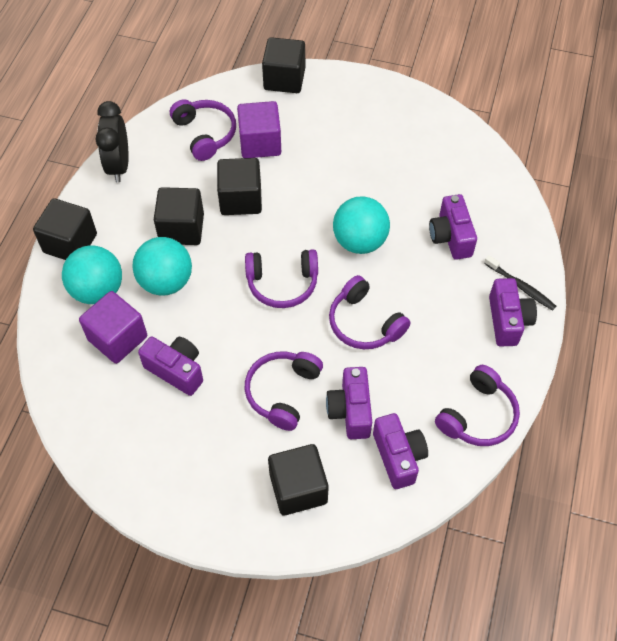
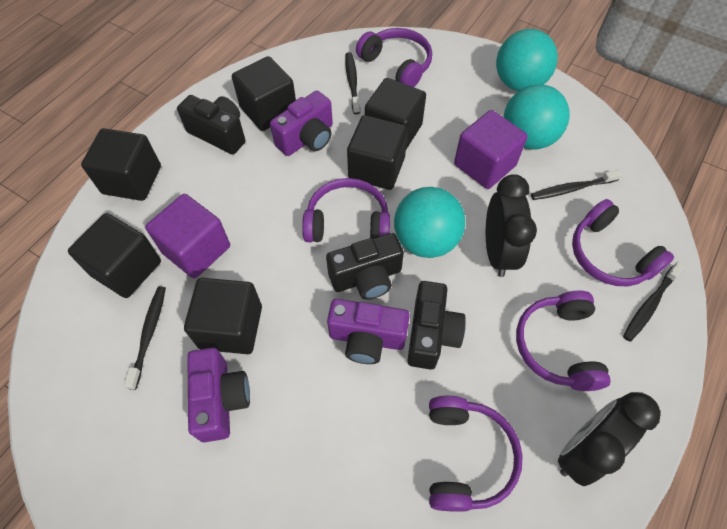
black camera: none = 0 -> [177,95,245,155] [326,233,404,300] [407,281,466,369] = 3
black clock: [95,101,129,183] = 1 -> [486,174,537,277] [558,392,661,486] = 2
black cube: [33,198,97,260] [154,187,204,245] [217,158,262,215] [262,37,305,93] [268,444,329,516] = 5 -> [68,213,161,298] [81,128,161,201] [184,278,262,354] [232,56,296,131] [347,115,408,190] [365,78,426,149] = 6
black toothbrush: [484,255,556,311] = 1 -> [124,286,166,390] [345,52,360,114] [531,170,622,200] [623,262,684,342] = 4
purple camera: [138,336,203,396] [326,367,372,439] [373,413,428,489] [429,194,477,260] [489,278,537,346] = 5 -> [187,347,250,443] [270,90,333,156] [327,299,410,364] = 3

